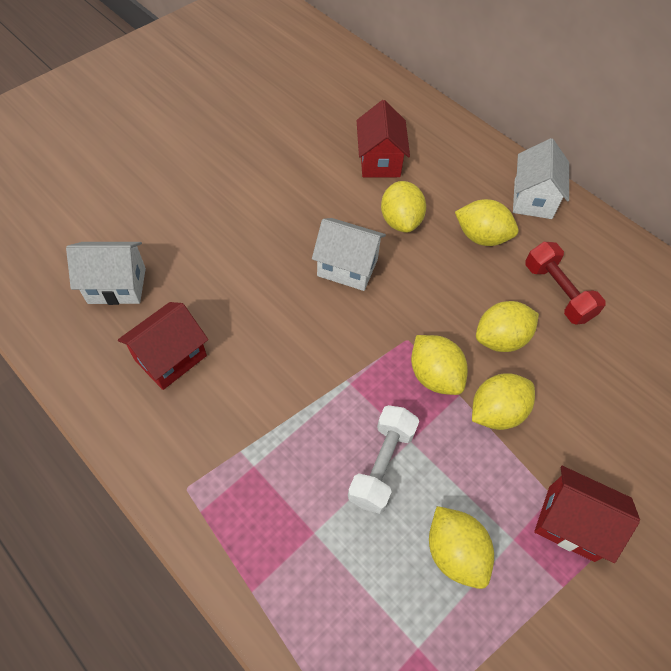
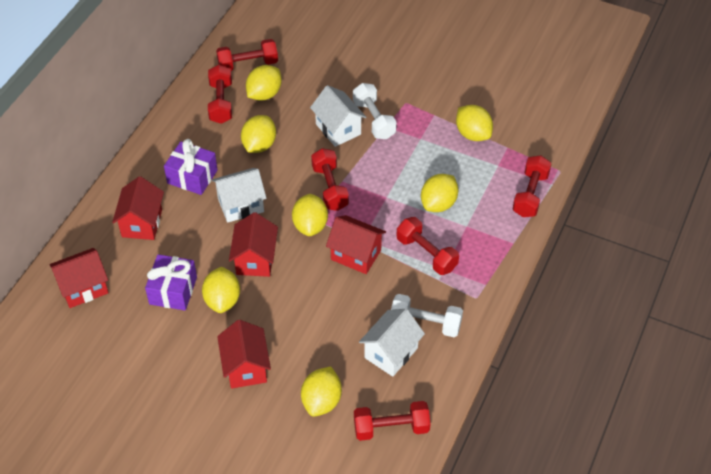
purple gift: none = 0 -> [145,254,197,311] [164,139,217,195] = 2
red dumbbell: [525,242,606,325] = 1 -> [208,65,232,124] [216,39,278,71] [311,148,349,211] [354,401,431,441] [396,217,459,275] [513,155,552,217] = 6
red house: [118,302,208,390] [356,100,410,177] [534,466,640,563] = 3 -> [49,248,109,308] [112,176,164,240] [217,320,271,389] [229,212,278,277] [326,215,386,274] = 5
white dumbbell: [348,405,419,514] = 1 -> [353,83,397,139] [391,294,463,337] = 2
yellow lemon: [381,181,426,233] [411,335,468,395] [429,506,494,589] [455,199,518,246] [472,373,535,430] [476,301,539,352] = 6 -> [202,267,240,313] [241,115,276,153] [246,65,282,101] [292,194,328,236] [301,367,342,416] [421,174,458,212] [456,105,493,141] = 7

